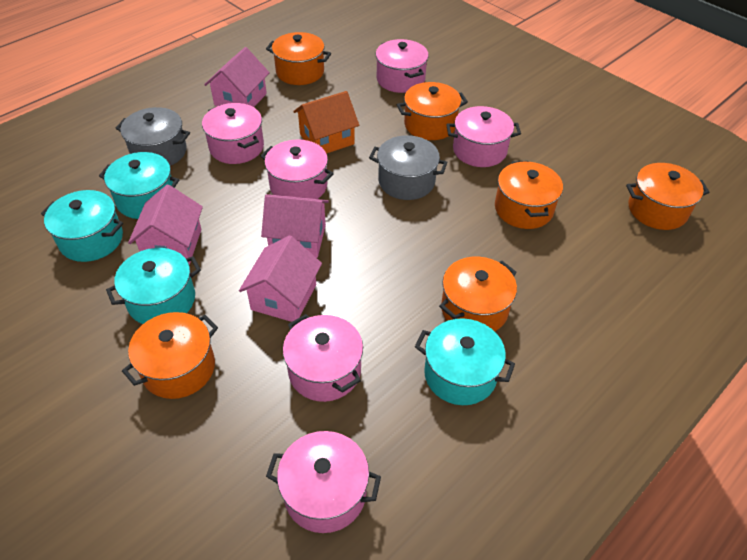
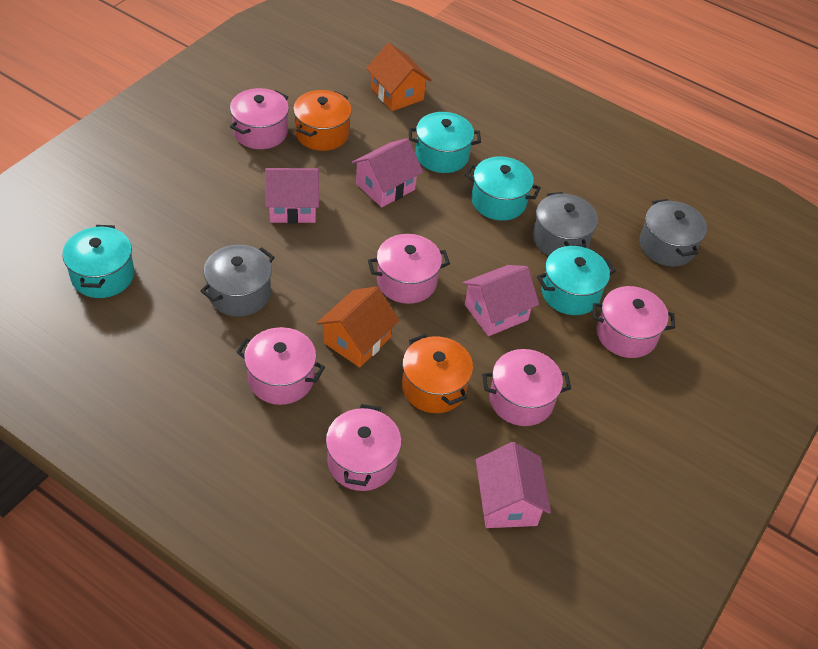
grey pot: [116,107,190,166] [369,135,447,200] = 2 -> [200,245,275,317] [533,192,598,256] [639,199,707,267] = 3
orange house: [293,91,359,154] = 1 -> [317,286,399,367] [366,43,432,111] = 2
orange pot: [122,312,218,399] [266,32,331,85] [397,82,468,140] [439,257,517,331] [495,161,563,229] [626,163,710,230] = 6 -> [293,90,352,151] [402,334,473,413] = 2

